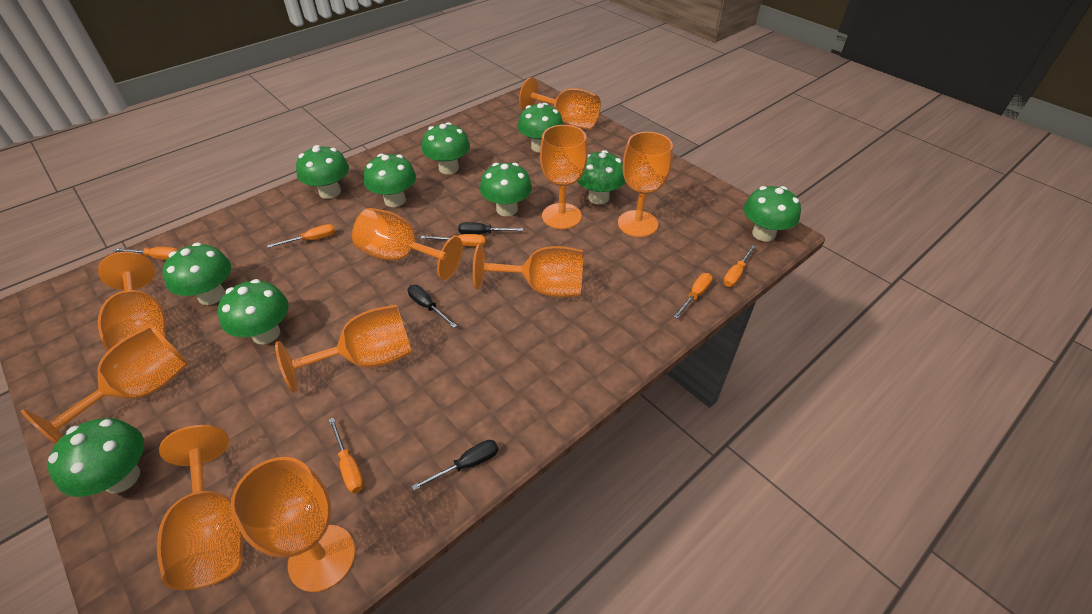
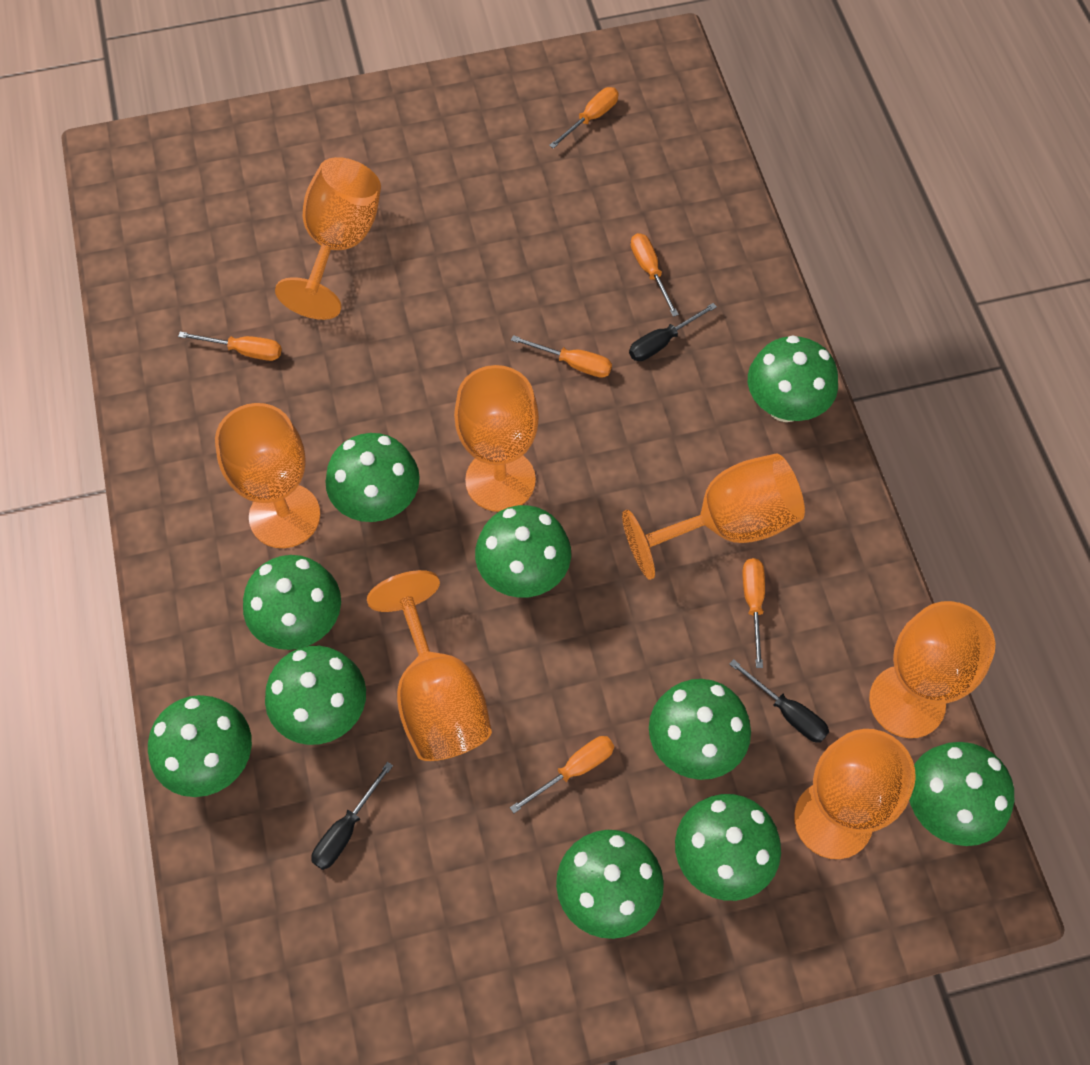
orange goblet: [21,325,188,444] [98,252,166,351] [157,425,244,590] [230,457,355,592] [275,305,412,393] [352,208,463,280] [473,244,584,298] [519,77,601,130] [540,125,588,229] [618,132,673,237] = 10 -> [215,403,321,548] [275,157,381,320] [367,570,492,761] [454,365,539,512] [622,453,805,580] [794,729,916,859] [869,601,995,738] = 7

